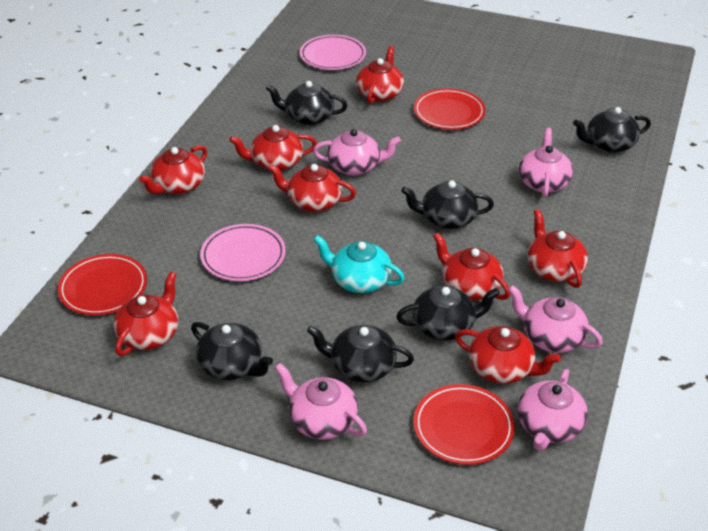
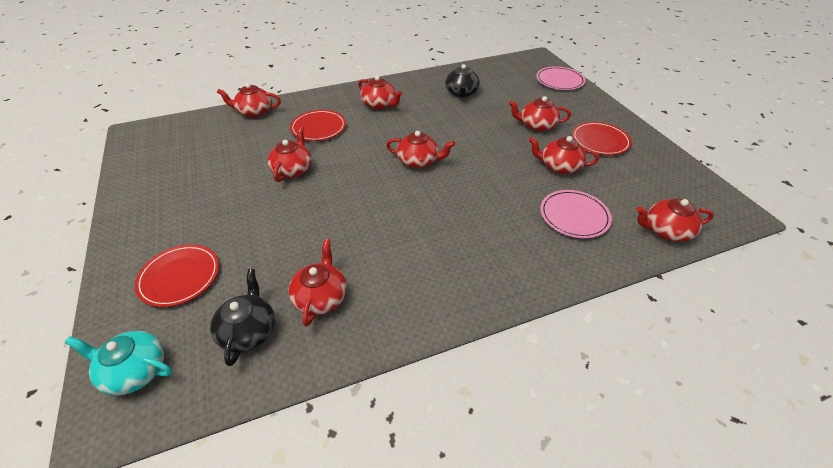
black teapot: [191,322,273,380] [266,81,348,125] [307,325,414,383] [396,286,500,341] [401,180,494,229] [573,107,651,153] = 6 -> [210,269,275,366] [445,64,480,97] = 2
pink teapot: [275,363,367,440] [313,129,401,176] [508,285,603,353] [517,369,588,451] [519,128,573,198] = 5 -> none = 0

